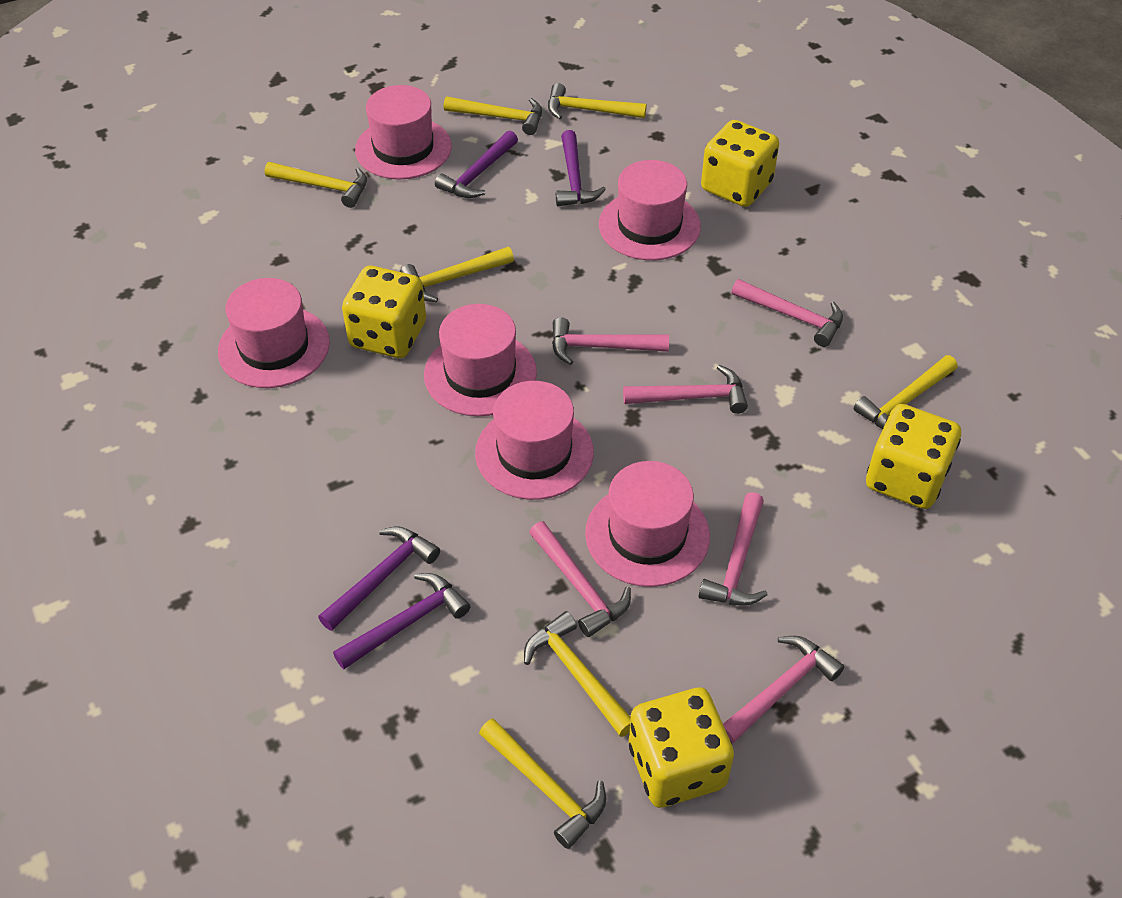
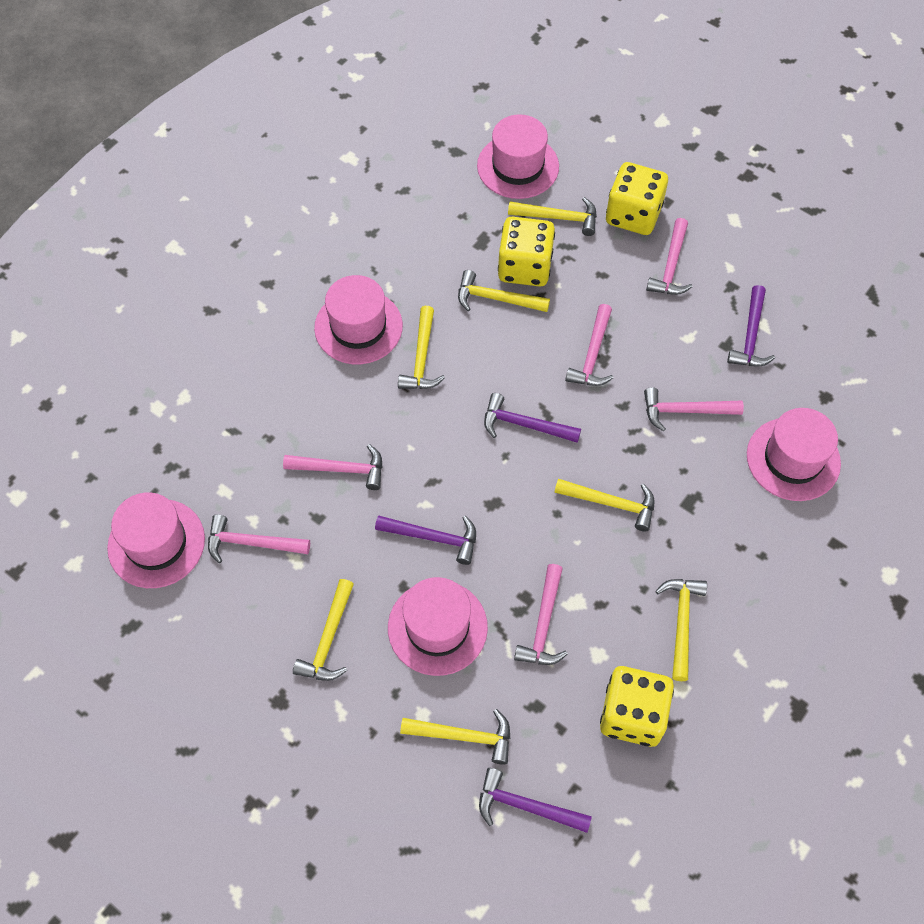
pink hat: [218,278,330,388] [355,85,452,179] [424,304,537,416] [475,381,594,500] [585,461,710,587] [599,160,701,260] = 6 -> [107,492,205,588] [314,275,403,364] [388,577,488,676] [477,114,559,199] [747,408,841,501] = 5
yellow dice: [342,266,426,358] [629,688,734,808] [701,120,779,207] [866,404,961,509] = 4 -> [498,217,555,287] [600,666,674,747] [606,162,668,235] = 3

